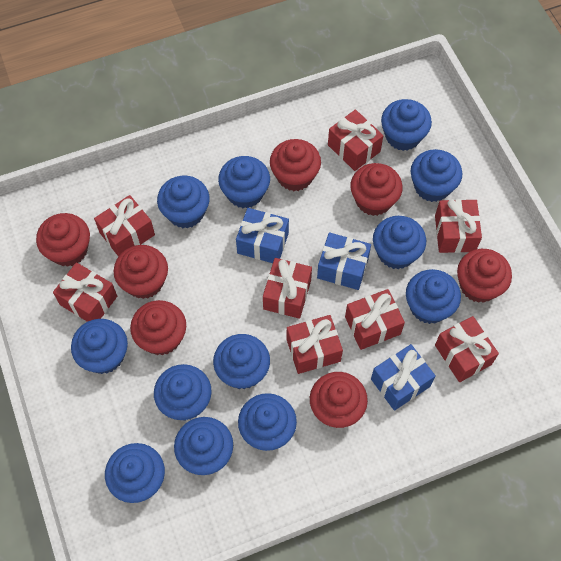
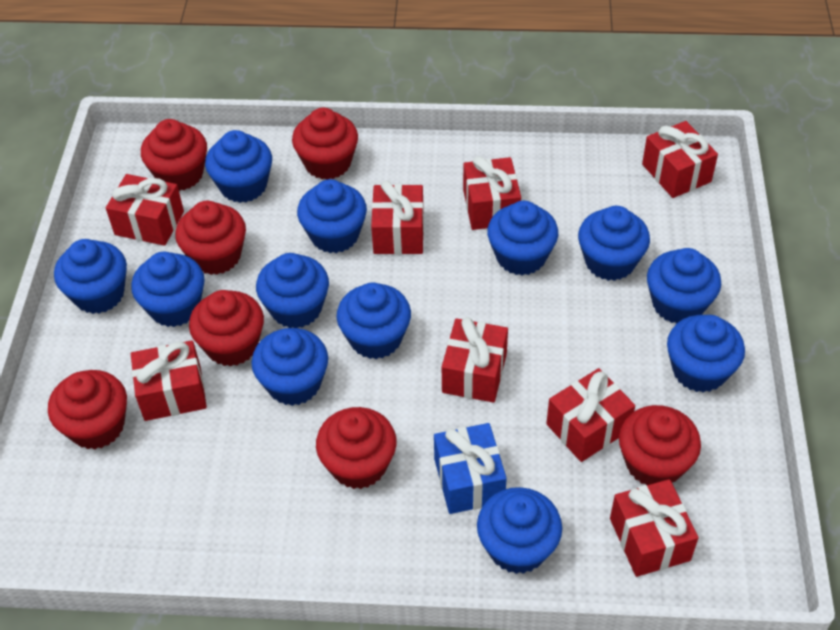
blue gift: [236,208,289,263] [317,232,371,290] [371,344,435,411] = 3 -> [434,423,507,514] = 1

